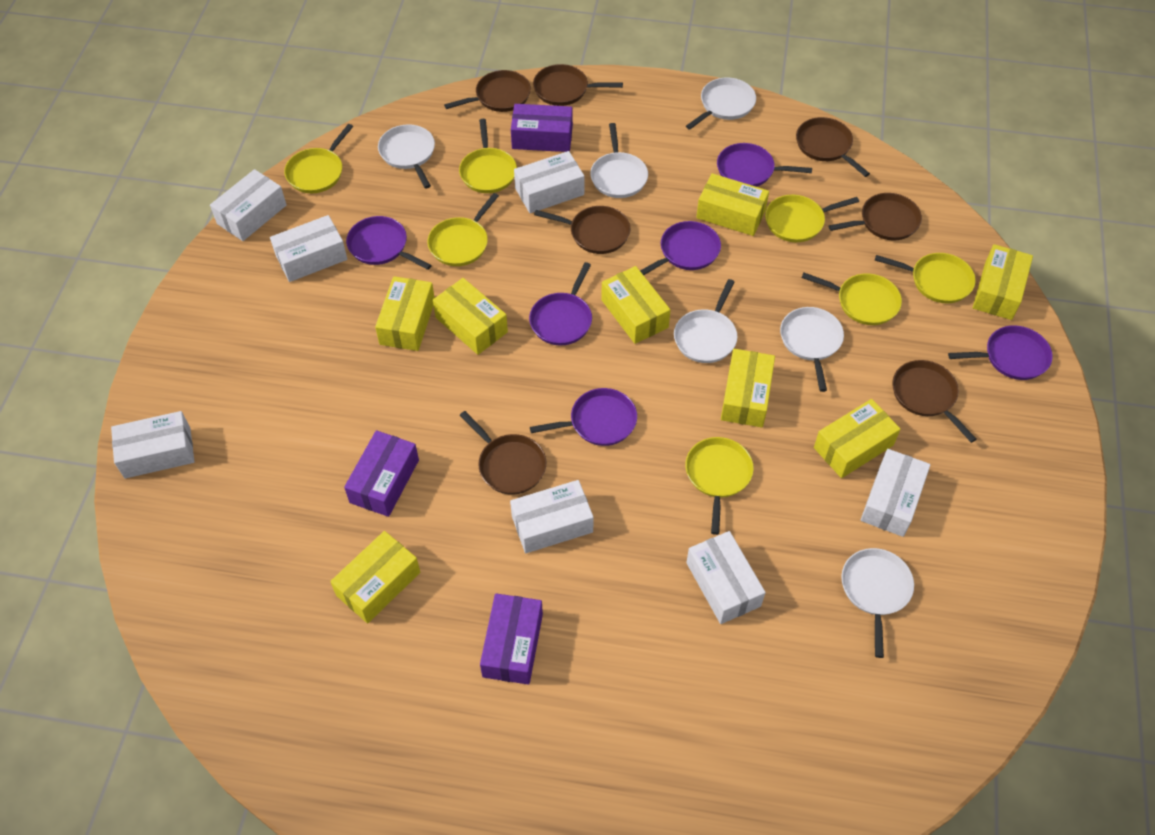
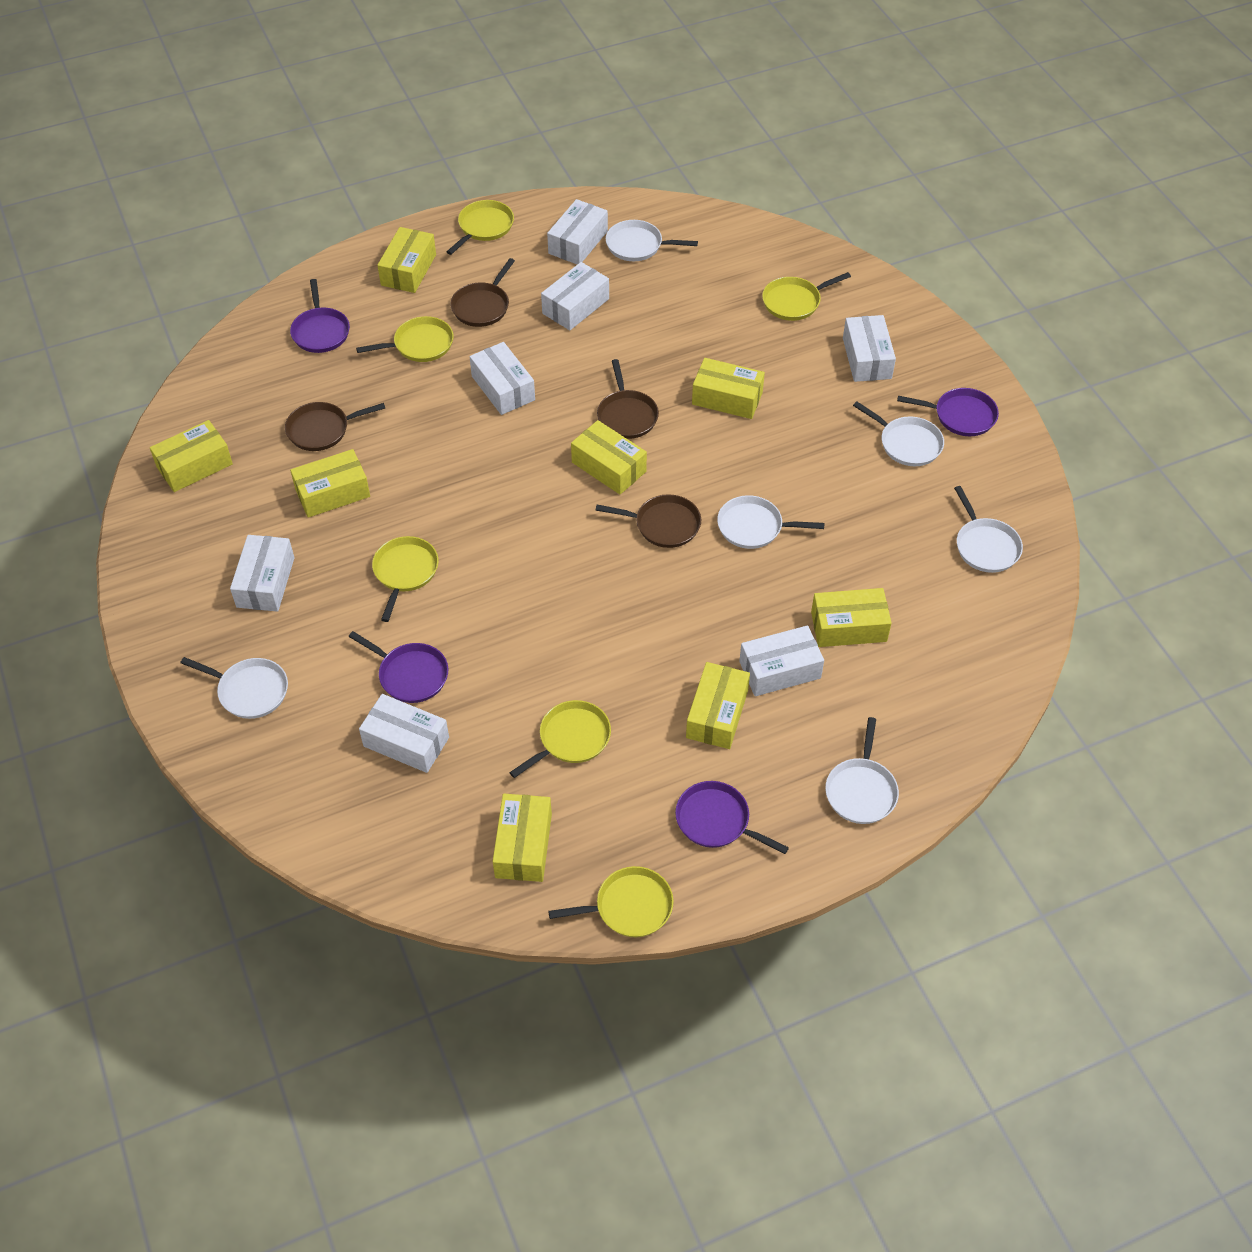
brown pan: [444,70,531,112] [460,411,546,495] [533,64,623,106] [534,206,630,254] [796,117,870,177] [829,193,922,240] [892,360,977,443] = 7 -> [285,402,385,451] [450,258,515,327] [595,494,701,548] [597,359,659,439] = 4
purple box: [344,430,419,517] [480,593,543,685] [511,104,573,152] = 3 -> none = 0
purple pan: [346,216,432,270] [529,262,592,345] [530,388,637,446] [640,221,721,275] [717,143,812,187] [948,325,1053,380] = 6 -> [290,279,350,353] [348,631,448,703] [675,781,789,854] [897,388,999,436] = 4
yellow pan: [284,124,353,193] [427,193,499,266] [459,119,517,193] [685,437,754,535] [765,195,859,242] [801,272,902,325] [875,253,976,303] = 7 -> [356,316,453,362] [372,536,439,622] [447,200,514,255] [509,700,611,778] [548,866,674,937] [762,272,851,321] = 6

